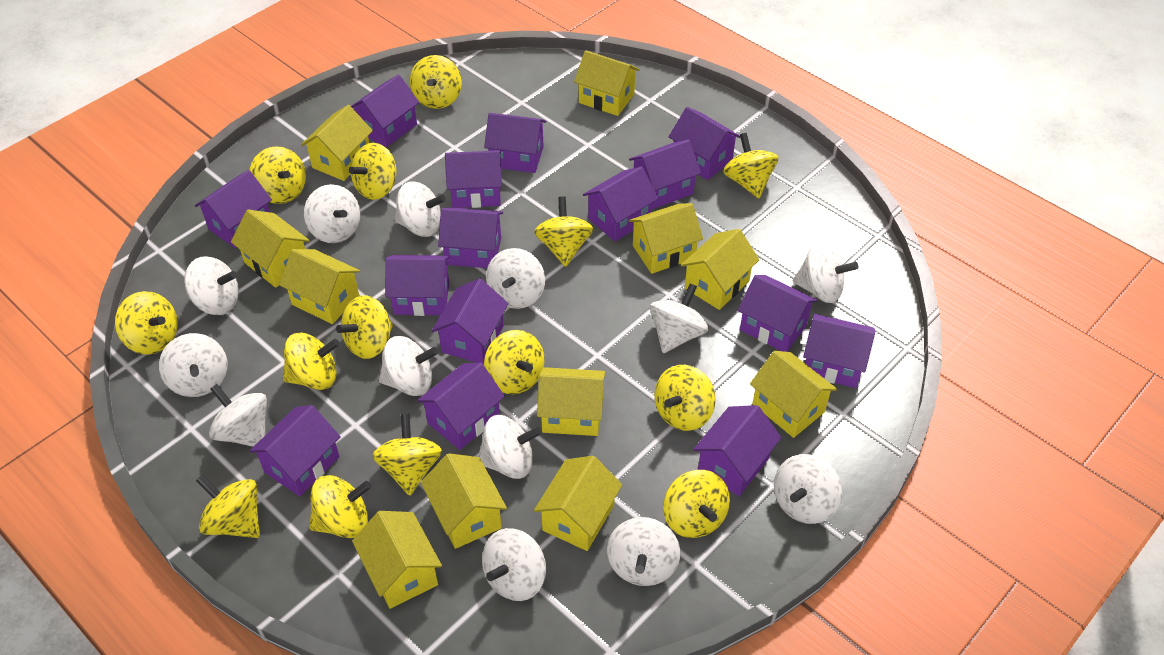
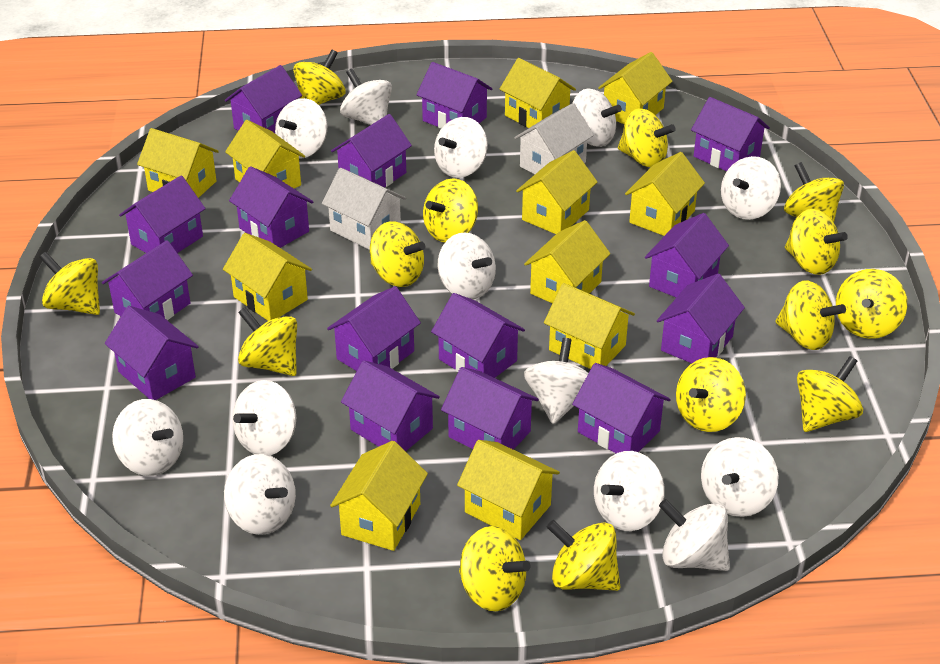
white house: none = 0 -> [322,168,406,250] [514,103,594,174] = 2

